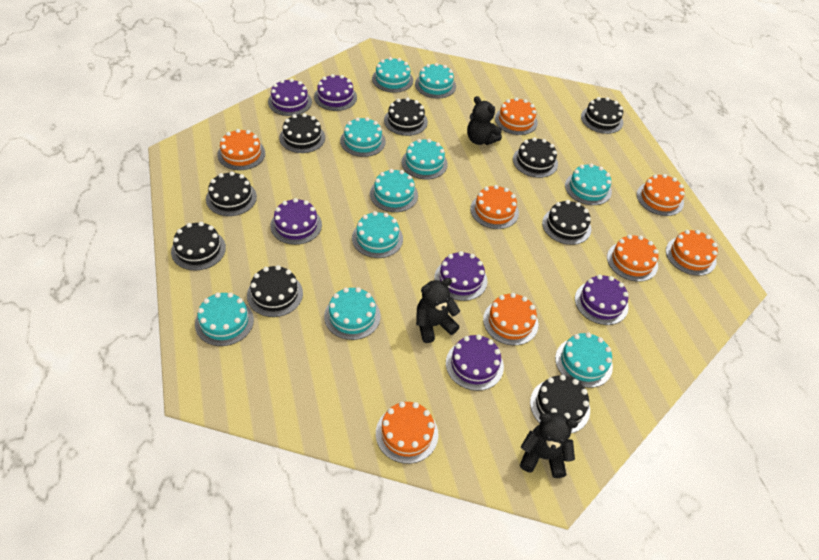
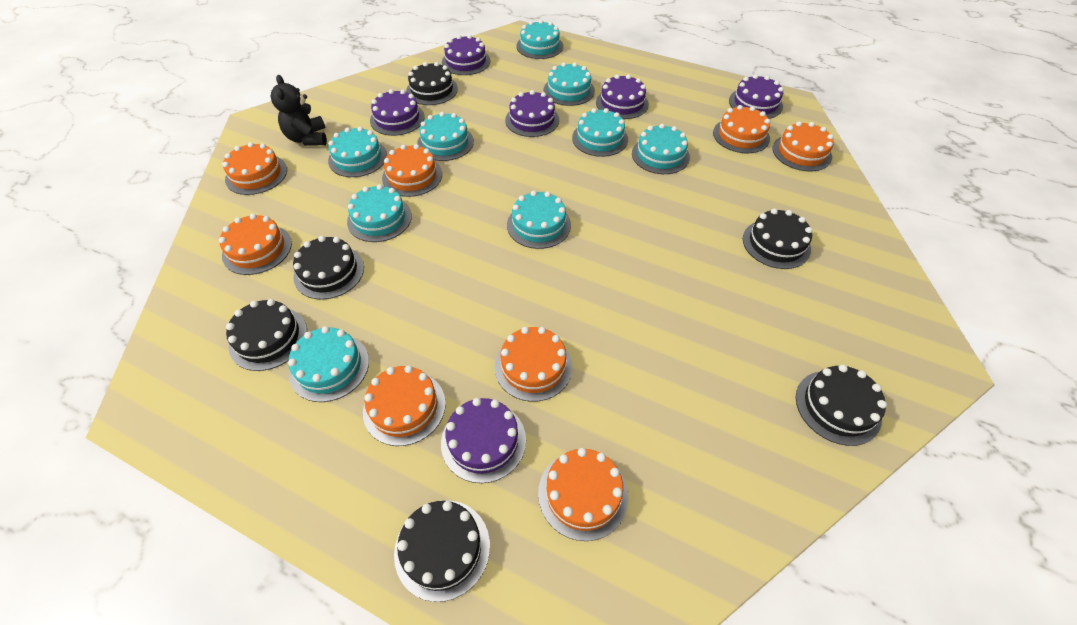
black cake: [171,222,226,270] [206,171,257,216] [247,265,303,317] [279,113,325,153] [384,98,428,136] [513,137,558,178] [530,375,590,433] [542,200,591,245] [581,97,623,134] = 9 -> [226,299,307,371] [293,236,364,300] [394,500,490,602] [406,62,458,105] [743,209,813,269] [796,365,887,446] = 6
black teddy bear: [416,278,460,343] [467,96,502,145] [520,412,578,478] = 3 -> [271,75,327,146] = 1
turquoise cake: [195,292,254,346] [324,287,380,340] [340,117,386,157] [352,211,403,258] [370,169,418,212] [372,57,413,93] [401,139,448,179] [415,63,456,98] [555,332,613,388] [565,163,612,205] = 10 -> [288,326,369,402] [328,127,387,177] [347,184,412,242] [417,112,474,161] [507,191,571,249] [516,20,563,59] [544,62,595,106] [572,108,628,157] [632,124,690,174] = 9

